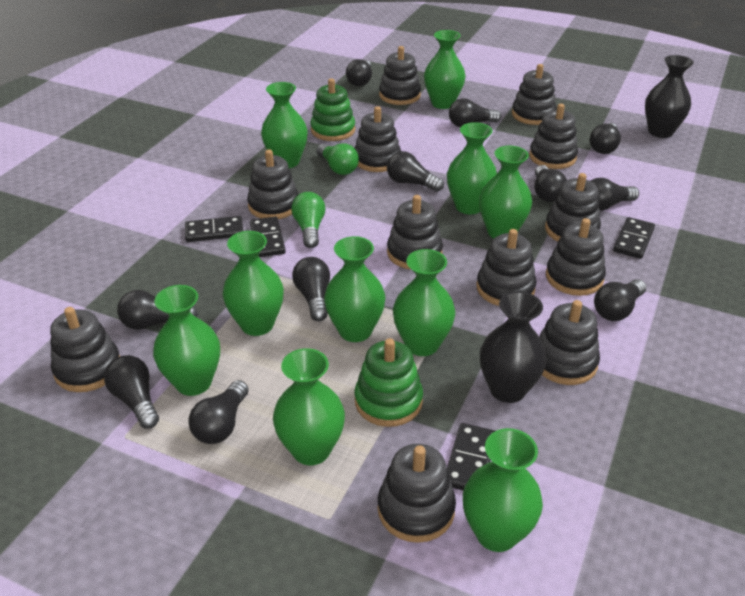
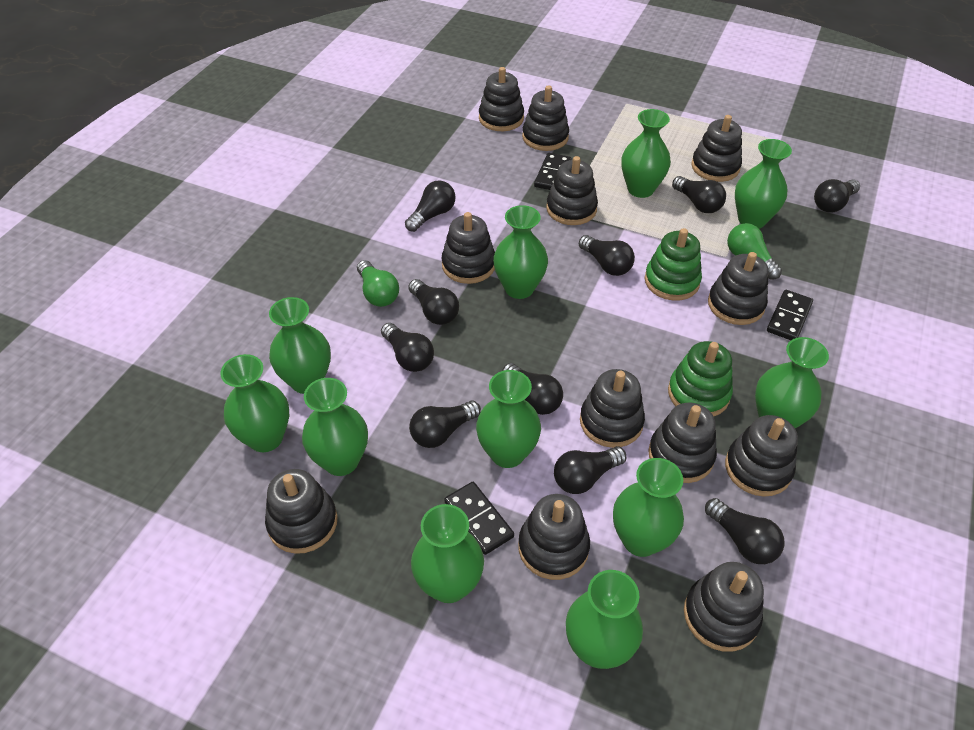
black domino: [185,216,243,242] [250,217,286,257] [447,423,495,491] [613,217,655,259] = 4 -> [444,482,514,555] [534,153,572,190] [767,290,813,340] = 3
black light bulb: [104,355,159,429] [117,290,198,330] [188,380,249,444] [292,257,330,321] [346,59,372,86] [387,151,444,192] [449,98,501,127] [534,165,567,202] [590,123,621,154] [591,178,639,211] [594,279,646,321] = 11 -> [381,323,434,372] [405,180,456,232] [408,279,459,325] [409,401,481,448] [502,363,563,415] [554,446,626,494] [579,235,635,276] [672,176,726,213] [705,498,785,564] [814,179,860,213] = 10
black vase: [480,291,547,403] [645,55,694,138] = 2 -> none = 0
green vase: [153,285,220,396] [223,231,284,336] [261,82,308,168] [273,348,345,465] [324,236,385,342] [393,249,455,356] [424,30,465,109] [447,122,497,214] [463,428,543,552] [479,146,532,238] = 10 -> [220,354,289,452] [269,297,331,394] [302,378,368,476] [411,504,484,603] [476,370,541,468] [493,205,548,299] [566,570,643,669] [613,458,684,557] [621,109,671,198] [735,139,792,229] [755,337,829,428] = 11

